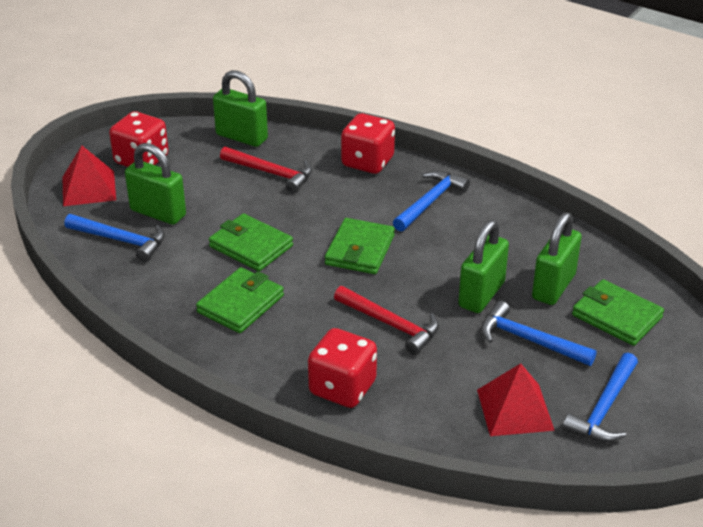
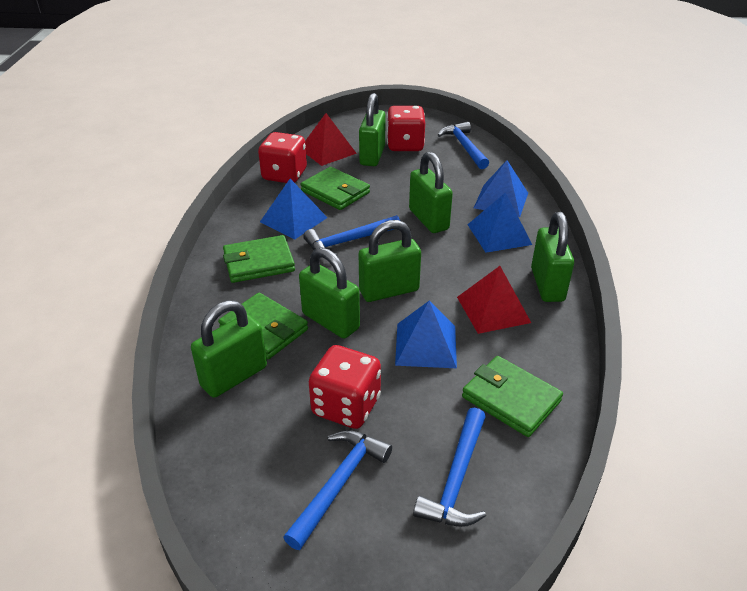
blue pyramid: none = 0 -> [260,179,328,239] [395,301,457,368] [467,192,532,253] [474,160,528,217] = 4
green padlock: [125,143,186,225] [213,70,268,147] [458,220,509,313] [532,212,582,305] = 4 -> [191,300,267,398] [299,247,360,338] [359,93,386,166] [359,220,421,302] [409,152,453,233] [531,212,574,302] = 6
red hammer: [220,146,312,193] [334,286,439,355] = 2 -> none = 0

